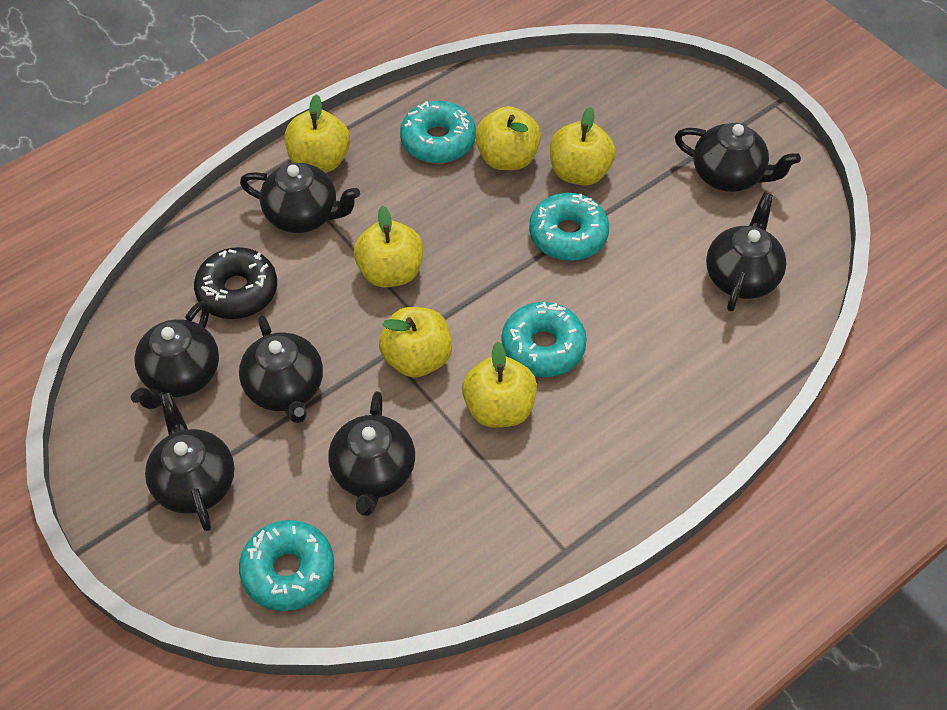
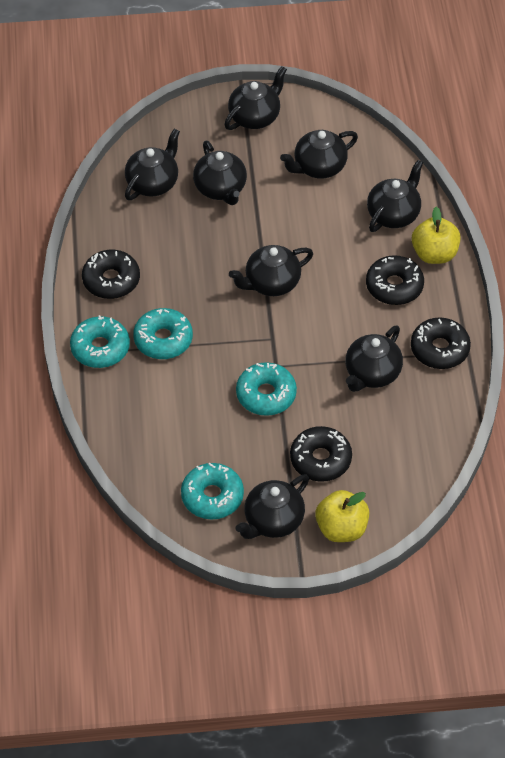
black donut: [194,247,277,319] = 1 -> [82,250,140,299] [290,426,352,482] [366,255,424,305] [411,317,471,369] = 4
black teapot: [130,301,219,410] [145,392,234,531] [239,314,323,423] [240,163,360,233] [328,391,415,516] [675,123,801,192] [706,193,787,311] = 7 -> [125,128,180,200] [193,141,247,205] [224,66,287,130] [229,245,313,296] [235,475,309,539] [280,130,358,179] [345,326,403,392] [367,160,423,232] = 8
yellow apple: [285,94,350,173] [354,206,423,287] [379,307,452,378] [462,342,537,428] [475,106,541,170] [550,107,616,186] = 6 -> [315,490,369,542] [412,207,461,264] = 2

